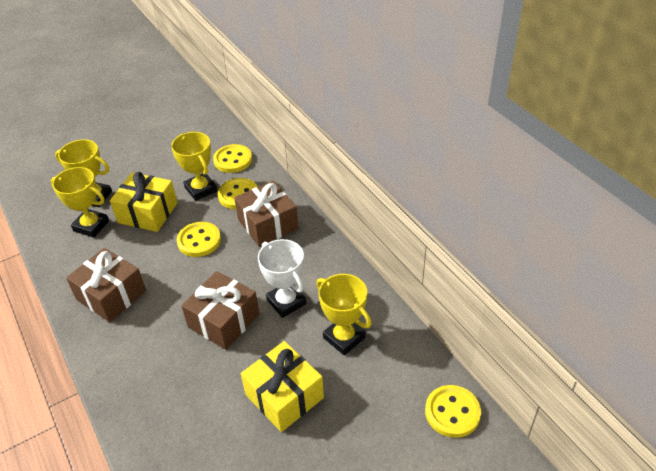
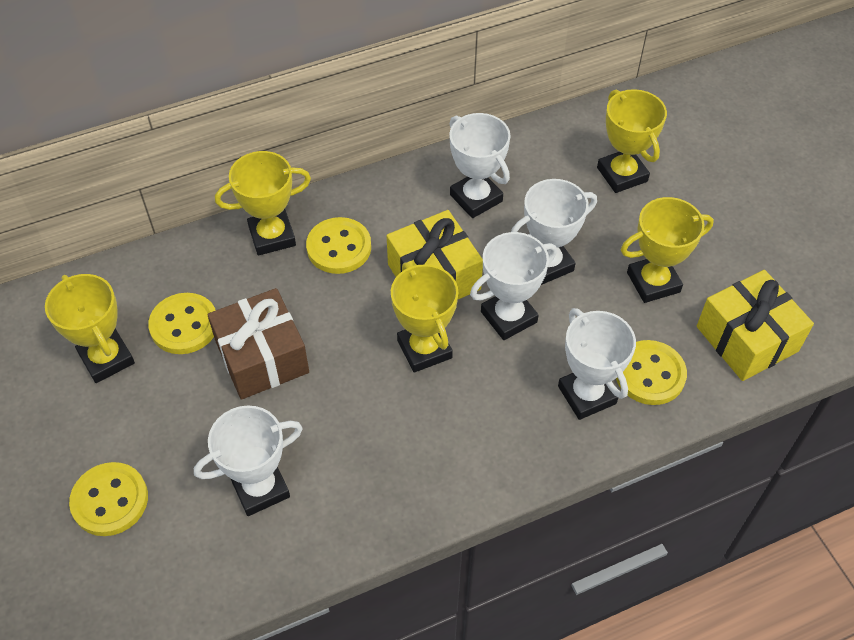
brown gift: [66,248,146,322] [181,271,260,350] [234,181,299,247] = 3 -> [207,288,309,400] = 1
white trophy: [258,239,306,318] = 1 -> [194,406,303,516] [449,113,510,218] [470,232,557,340] [511,179,597,285] [558,308,636,420] = 5
yellow trophy: [51,167,109,238] [55,139,112,207] [171,132,217,201] [316,274,372,355] = 4 -> [45,274,135,383] [215,151,311,256] [391,263,458,372] [597,89,667,193] [621,197,714,303] = 5

